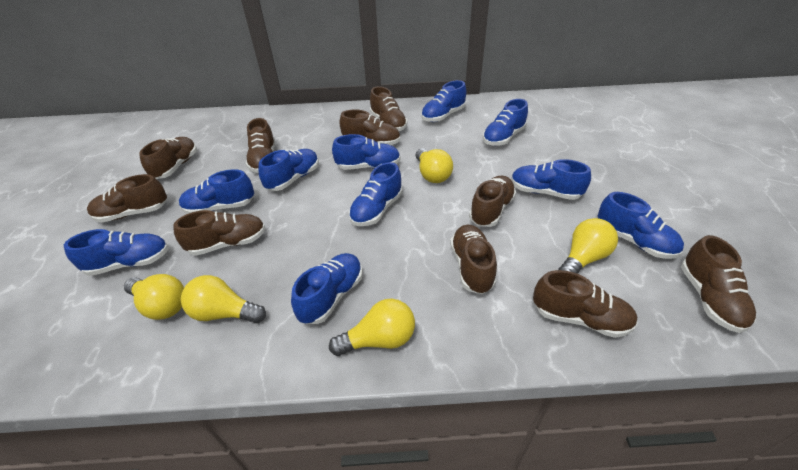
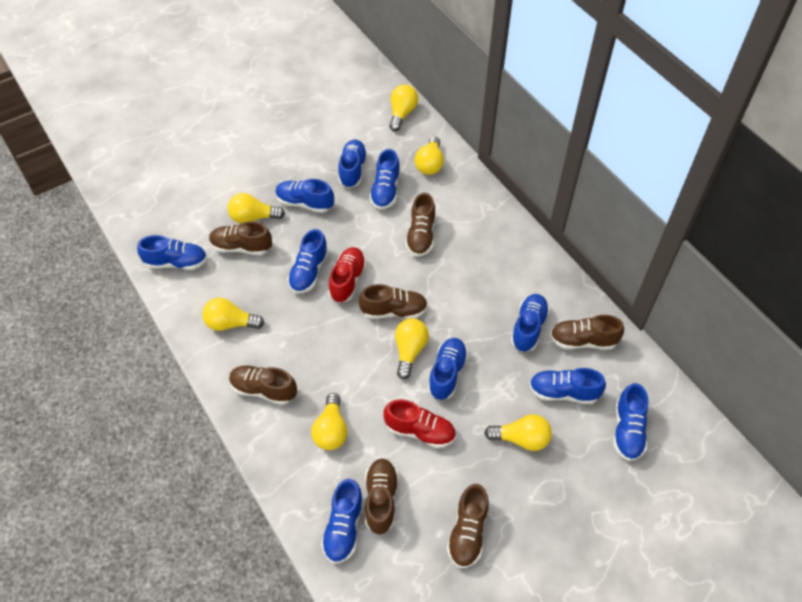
brown shoe: [87,174,167,223] [139,137,197,179] [173,210,265,256] [246,118,275,173] [339,109,400,145] [370,86,408,131] [450,225,497,294] [469,175,516,227] [533,270,638,338] [681,235,757,333] = 10 -> [209,221,272,255] [229,366,297,405] [358,284,428,319] [365,458,398,534] [405,193,436,257] [447,484,489,568] [550,315,624,350] = 7
red shoe: none = 0 -> [328,247,366,303] [383,399,456,449] = 2
yellow light bulb: [124,274,184,320] [181,275,266,323] [329,299,415,356] [416,149,453,183] [558,218,618,273] = 5 -> [202,298,264,331] [228,193,285,223] [311,393,348,450] [389,85,418,131] [395,318,429,379] [415,136,444,175] [484,414,552,451] = 7

